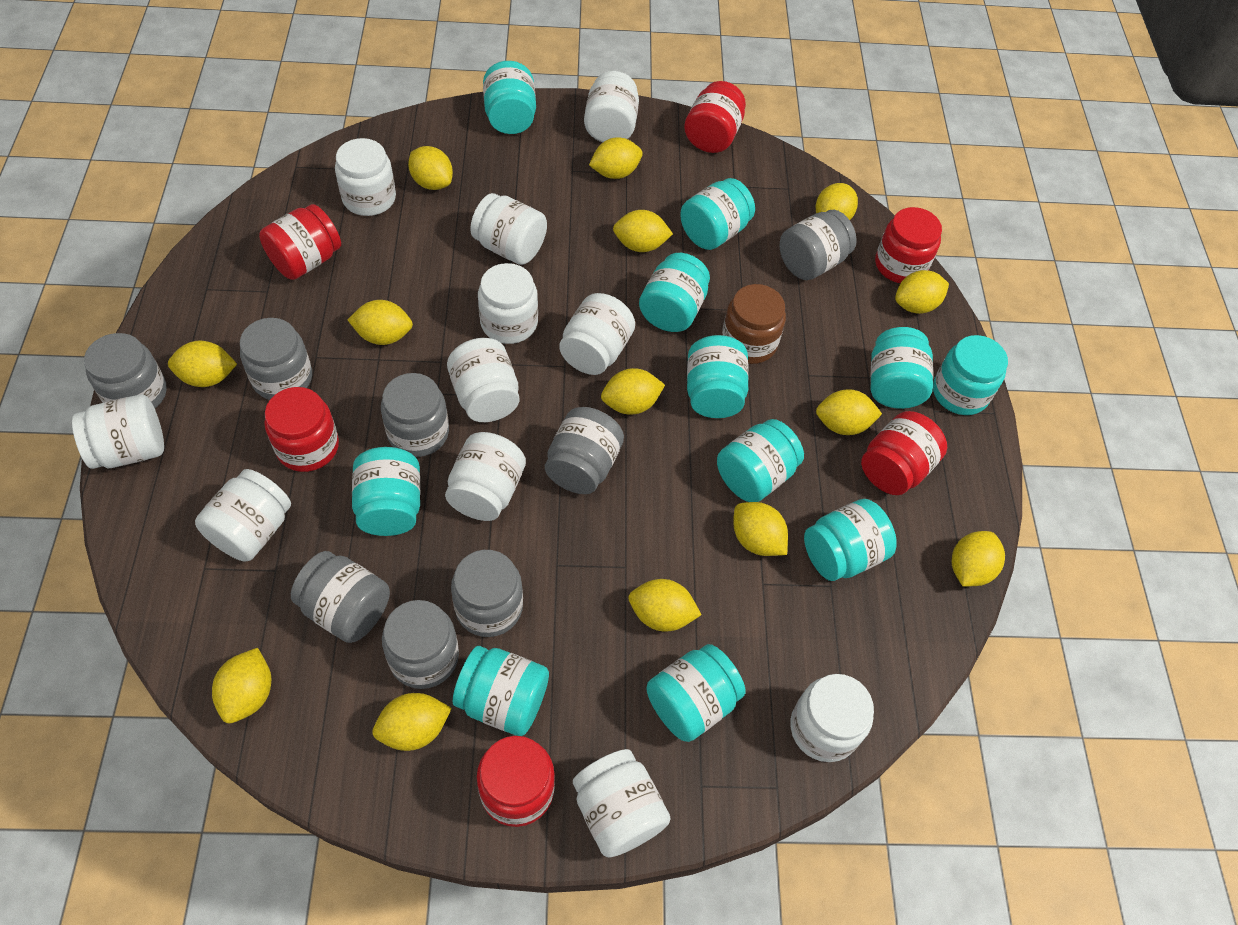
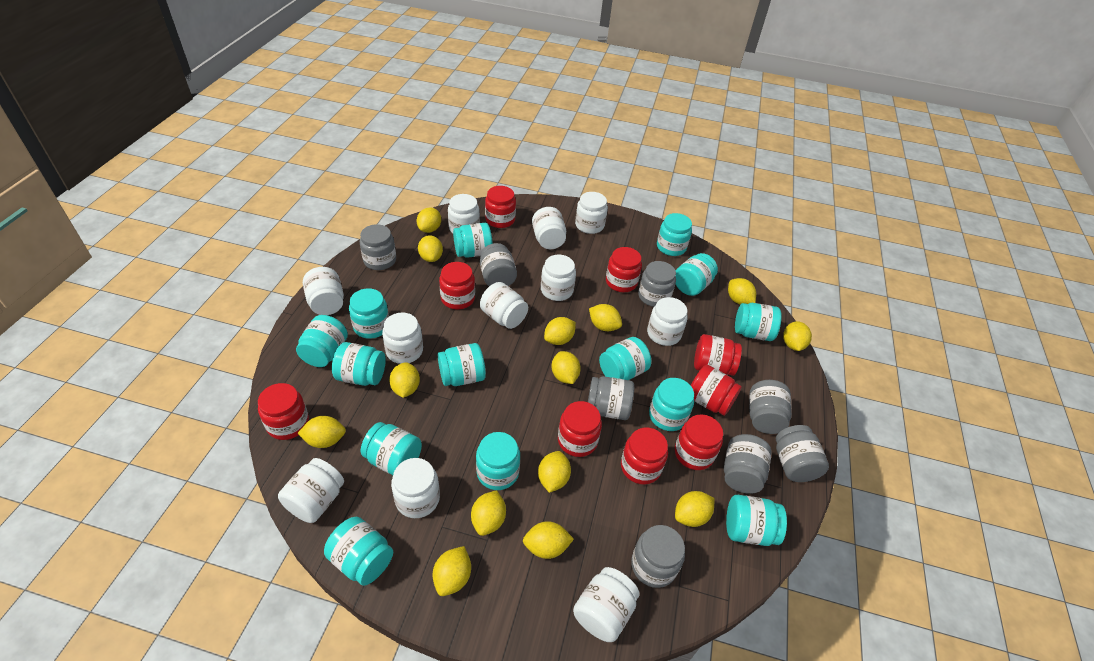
brown jar: [722,284,786,364] = 1 -> none = 0
red jar: [259,204,341,280] [265,387,339,472] [477,736,555,827] [684,81,746,153] [861,411,947,495] [875,207,942,283] = 6 -> [258,383,309,440] [439,262,475,309] [485,186,516,228] [558,401,602,457] [606,247,642,292] [621,428,668,485] [675,414,723,470] [691,365,742,416] [694,334,742,376] = 9
turquoise jar: [352,447,420,536] [453,646,549,736] [483,61,536,134] [639,253,710,332] [647,644,746,742] [680,178,755,250] [687,335,749,418] [717,419,804,502] [804,499,897,581] [870,327,933,409] [933,335,1008,415] = 11 -> [296,315,348,367] [324,517,393,586] [332,342,386,386] [349,288,389,339] [361,422,422,475] [438,343,486,386] [453,223,493,258] [476,432,520,490] [599,337,651,380] [649,378,694,431] [657,213,692,256] [676,253,718,296] [726,495,787,546] [735,303,782,341] = 14

